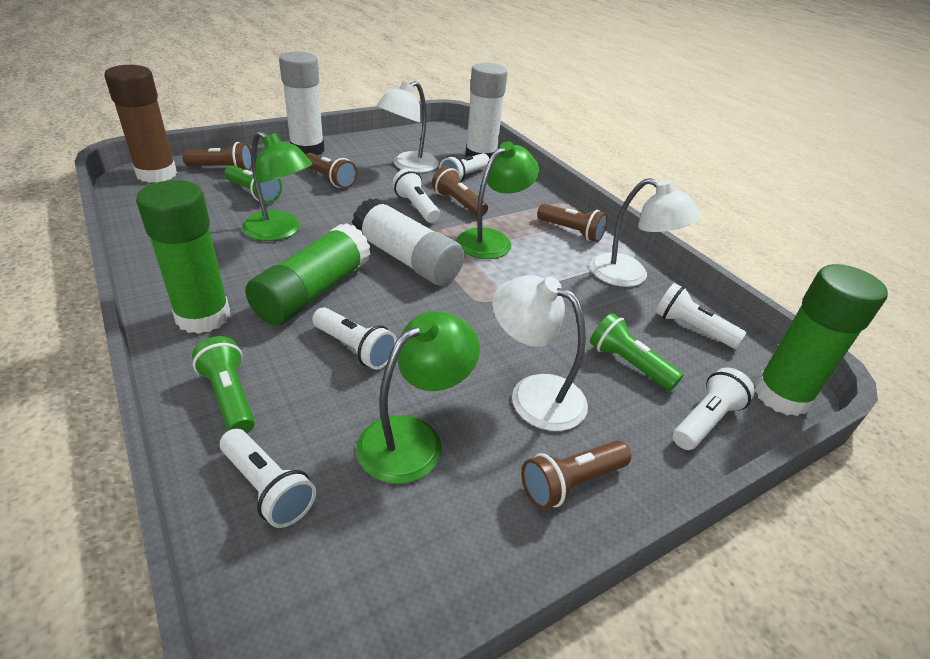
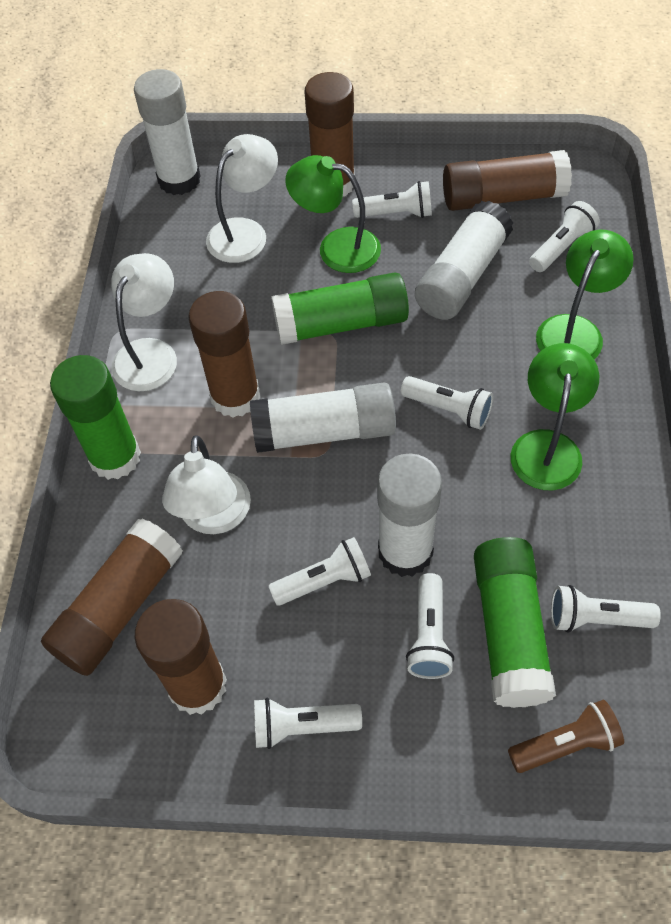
brown flashlight: [182,142,252,171] [306,153,357,189] [432,166,488,216] [521,440,631,510] [537,204,608,242] = 5 -> [508,700,624,773] = 1
brown glue stick: [104,65,177,183] = 1 -> [41,519,183,676] [135,599,227,715] [188,291,260,418] [305,72,355,196] [443,150,572,211] = 5
green flashlight: [192,336,255,433] [225,165,282,203] [590,313,683,391] = 3 -> none = 0
white flashlight: [220,429,316,528] [312,307,397,370] [392,168,440,223] [439,153,489,182] [655,283,746,349] [673,367,755,450] = 6 -> [254,698,362,749] [269,537,371,606] [352,181,432,218] [401,376,493,430] [406,573,454,679] [529,201,600,272] [551,585,661,633] = 7
white glue stick: [279,51,325,156] [352,198,464,286] [465,63,508,159] = 3 -> [134,69,201,195] [250,383,396,453] [377,453,442,577] [415,201,513,320] = 4

